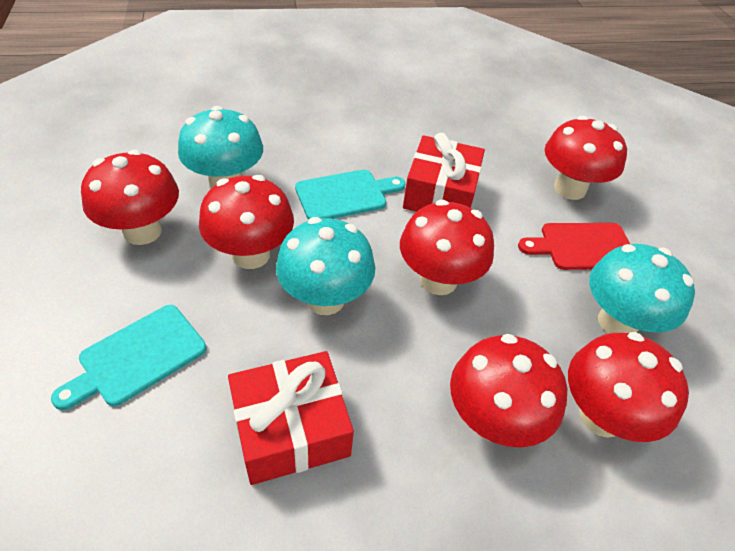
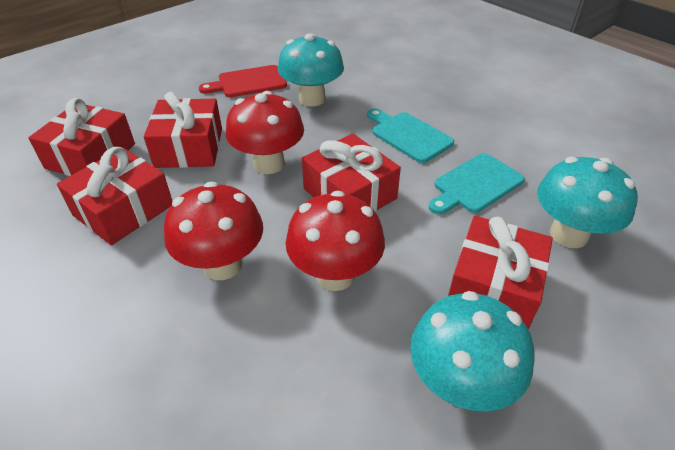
red gift: [228,351,354,485] [403,133,485,212] = 2 -> [28,98,135,176] [57,147,172,245] [144,92,222,168] [302,134,401,212] [448,216,553,329] = 5
red mushroom: [81,150,179,245] [199,175,294,269] [400,200,494,295] [450,334,567,447] [545,116,627,200] [568,332,689,442] = 6 -> [164,181,263,280] [226,91,304,174] [286,191,385,291] = 3

